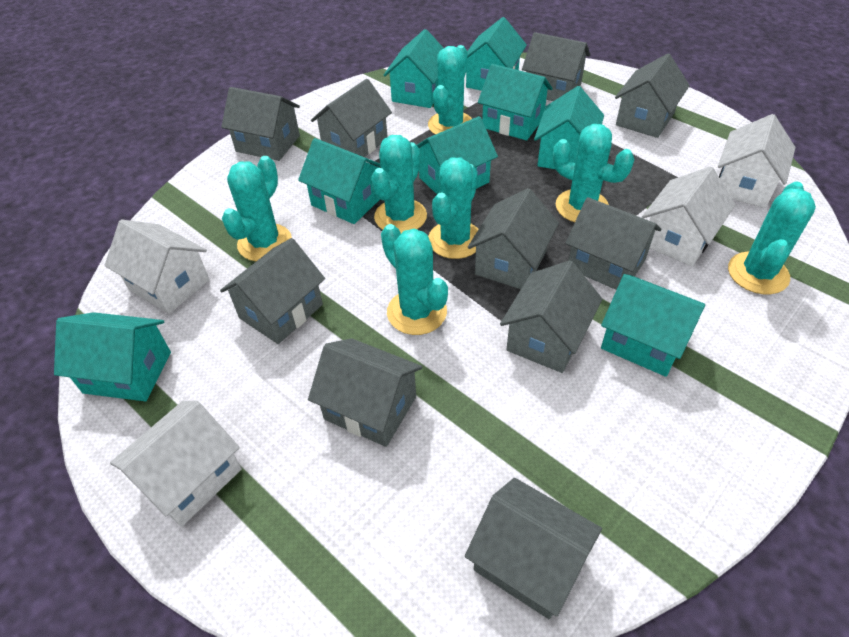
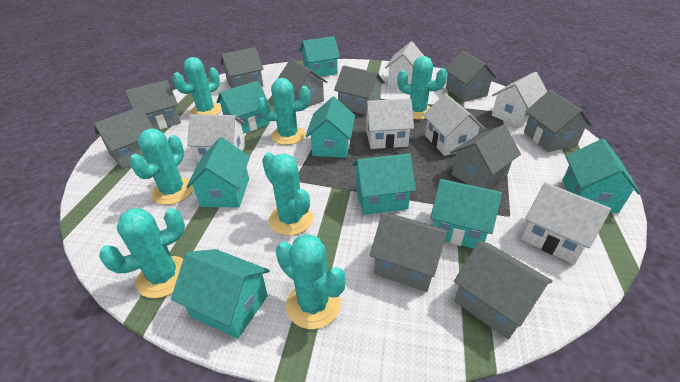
white house: [105,219,210,314] [110,401,242,527] [642,167,735,266] [718,114,796,208] = 4 -> [187,114,246,163] [364,98,414,149] [385,41,424,88] [423,93,485,156] [492,72,547,127] [521,182,611,264] = 6

